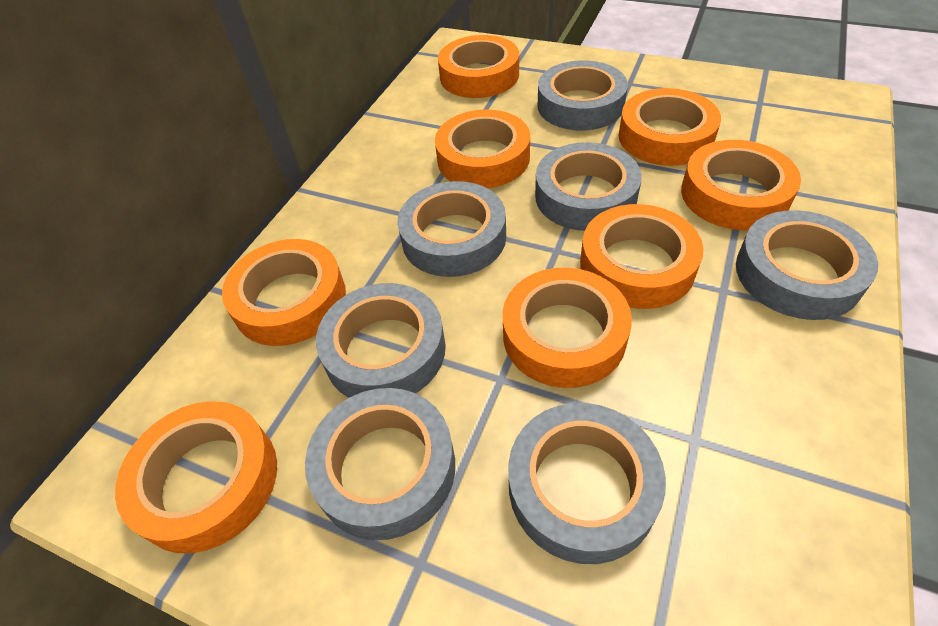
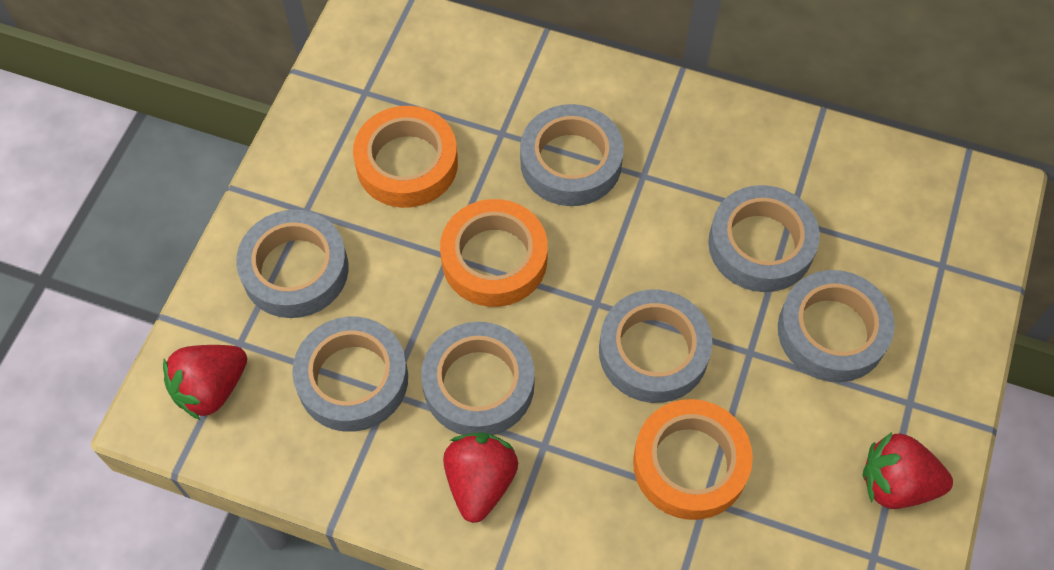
orange tape: [115,401,277,554] [222,239,346,346] [435,110,530,188] [438,35,519,98] [502,268,632,388] [580,204,703,309] [619,88,721,166] [681,140,801,230] = 8 -> [353,106,458,208] [440,199,548,307] [633,399,753,520] = 3
red strawberry: none = 0 -> [163,345,247,420] [443,432,518,523] [862,432,953,509] = 3

